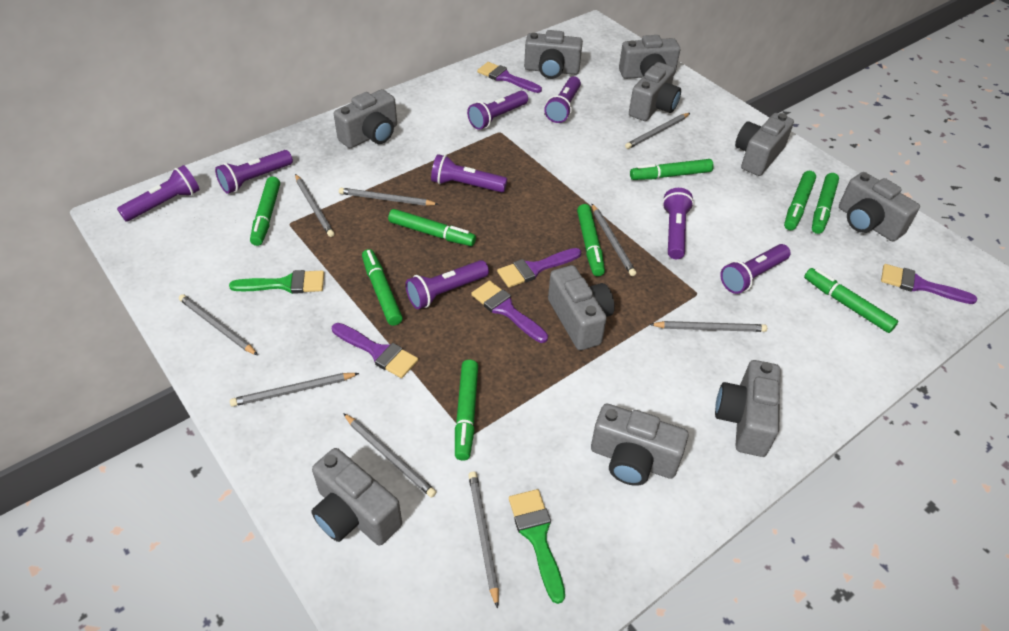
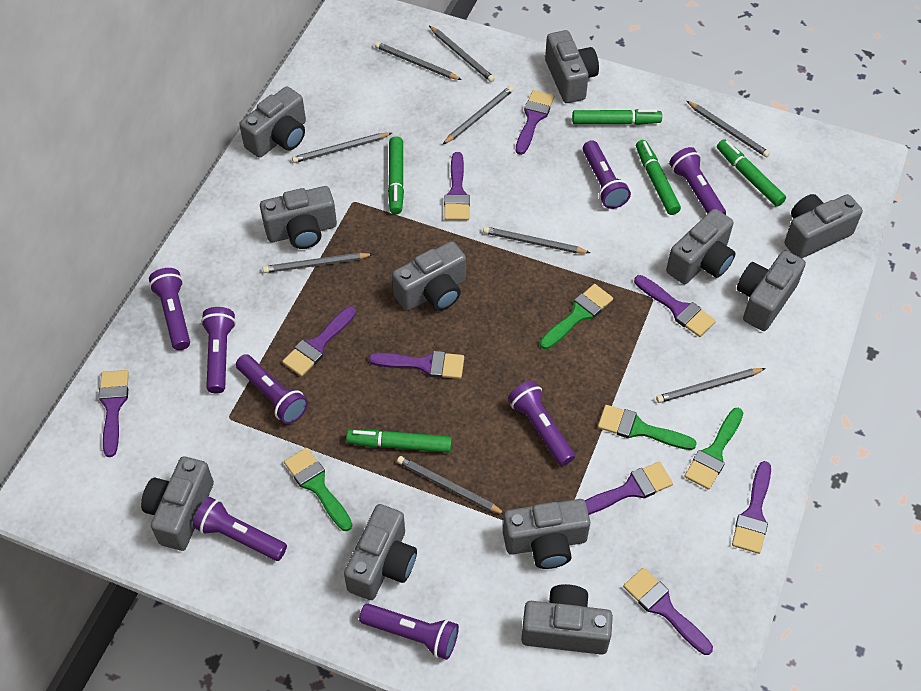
green brush: [229,270,324,294] [509,489,565,604] = 2 -> [284,448,352,531] [540,284,613,349] [598,405,697,450] [685,408,743,490] = 4
green marker: [250,176,280,246] [362,249,403,326] [388,209,476,246] [455,360,478,461] [577,204,605,276] [630,159,714,180] [784,171,816,230] [804,268,898,333] [812,173,839,234] = 9 -> [346,429,452,453] [388,136,404,214] [572,109,662,125] [636,140,681,215] [717,139,786,207] = 5
grey camera: [311,448,402,545] [334,89,397,148] [524,30,583,79] [548,265,615,350] [591,403,689,486] [619,35,680,79] [629,62,681,121] [715,360,780,457] [735,113,794,176] [839,172,920,242] = 10 -> [141,456,214,551] [239,86,306,158] [260,186,337,249] [344,504,417,600] [392,241,466,311] [503,499,590,569] [521,584,613,655] [545,30,599,103] [666,209,736,284] [737,250,806,331] [784,194,863,258] = 11
purple brush: [332,323,418,378] [471,280,548,343] [477,62,542,93] [497,248,581,288] [881,264,977,304] = 5 -> [98,370,129,457] [282,306,356,376] [369,351,464,379] [444,152,470,220] [516,90,554,155] [585,462,673,515] [623,568,713,655] [634,275,716,337] [732,461,771,554] = 9

